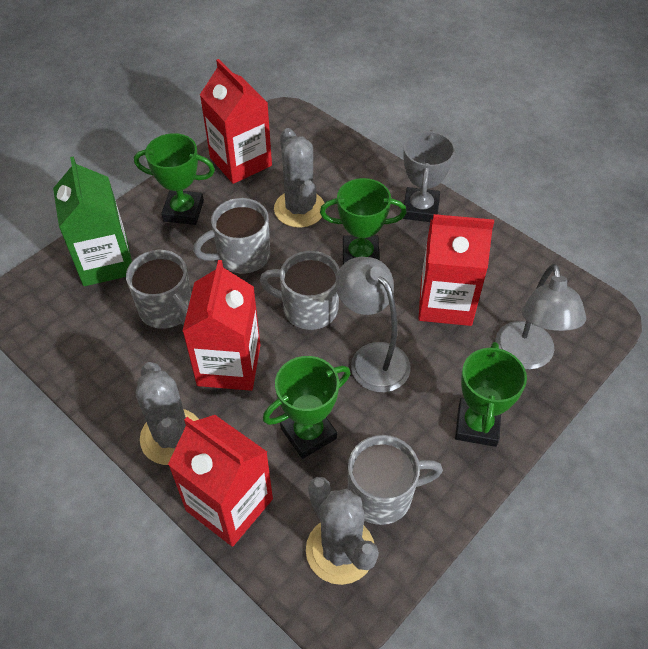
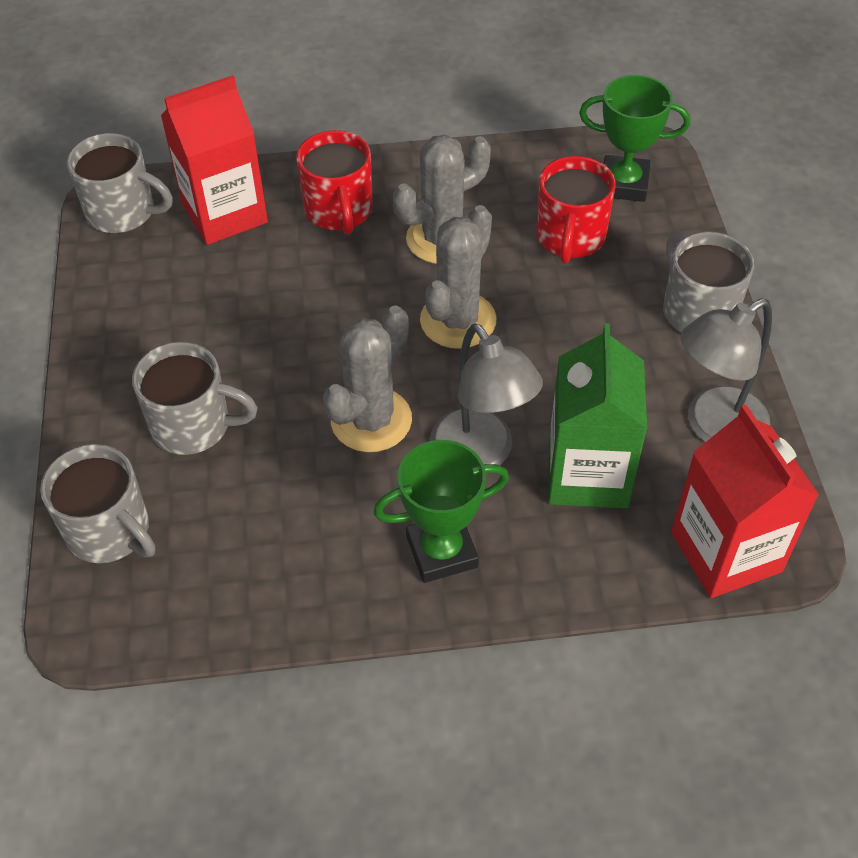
green trophy: [134,133,215,225] [263,356,350,459] [320,178,407,264] [455,342,527,447] = 4 -> [373,440,509,583] [579,75,690,202] = 2
grey trophy: [403,130,455,222] = 1 -> none = 0
red carton: [168,415,273,547] [182,260,261,391] [200,59,272,184] [419,214,494,326] = 4 -> [161,75,268,245] [671,405,819,598] = 2
red mug: none = 0 -> [296,130,373,235] [536,156,615,263] = 2

